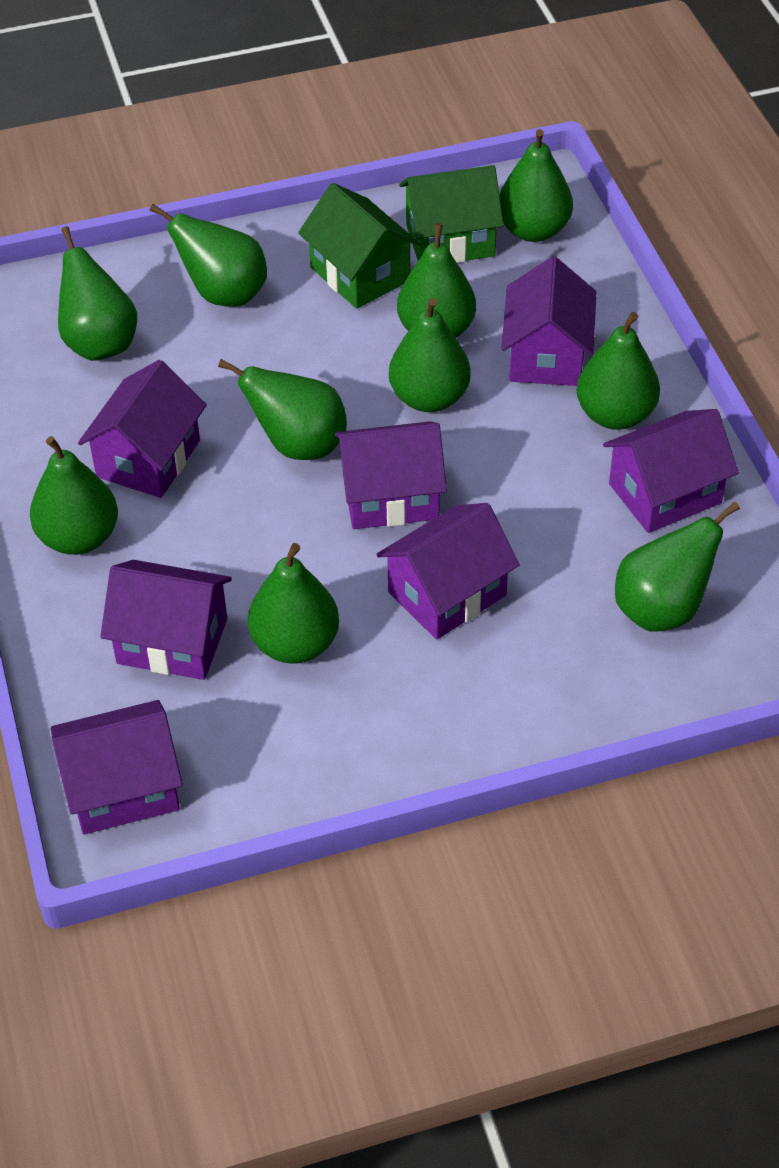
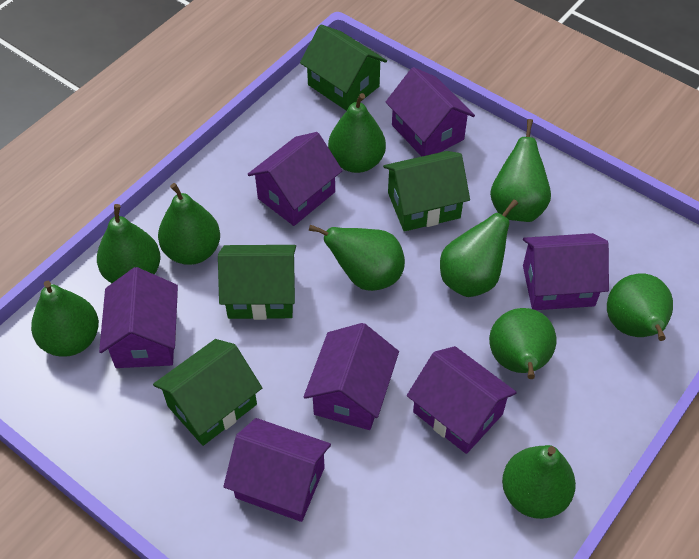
green house: [298,183,420,309] [399,165,504,263] = 2 -> [153,339,262,446] [218,245,296,320] [300,24,387,111] [383,151,470,232] = 4

